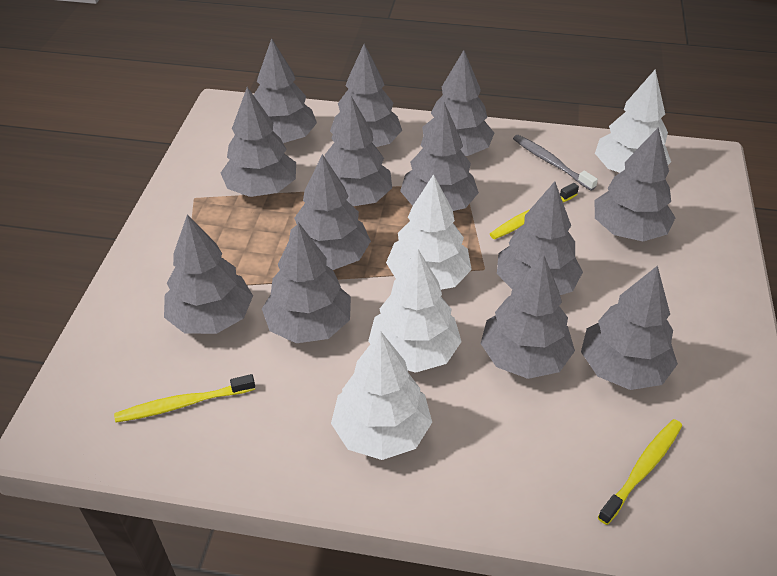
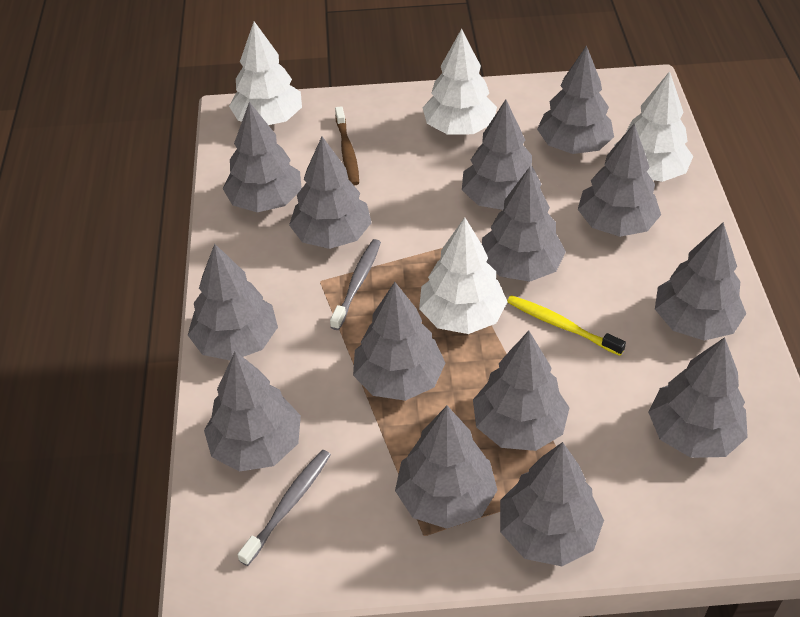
brown toothbrush: none = 0 -> [335,106,359,185] = 1
grey toothbrush: [513,135,598,191] = 1 -> [237,450,331,566] [330,239,381,330] = 2
grey tree: [164,214,253,334] [221,87,296,197] [254,38,317,143] [262,222,351,343] [289,154,371,270] [325,96,392,206] [330,44,402,147] [400,102,479,211] [422,50,494,156] [480,255,575,379] [497,181,583,295] [581,265,678,390] [595,128,676,241] = 13 -> [188,244,278,360] [204,351,301,472] [222,102,302,212] [289,137,372,249] [353,282,445,401] [395,406,497,529] [462,99,542,210] [473,331,570,451] [482,167,566,282] [500,442,604,566] [537,45,614,154] [578,124,661,237] [648,337,748,458] [655,222,746,341] = 14
yellow toothbrush: [114,374,255,423] [490,183,579,239] [598,419,682,525] = 3 -> [507,295,626,356] = 1

